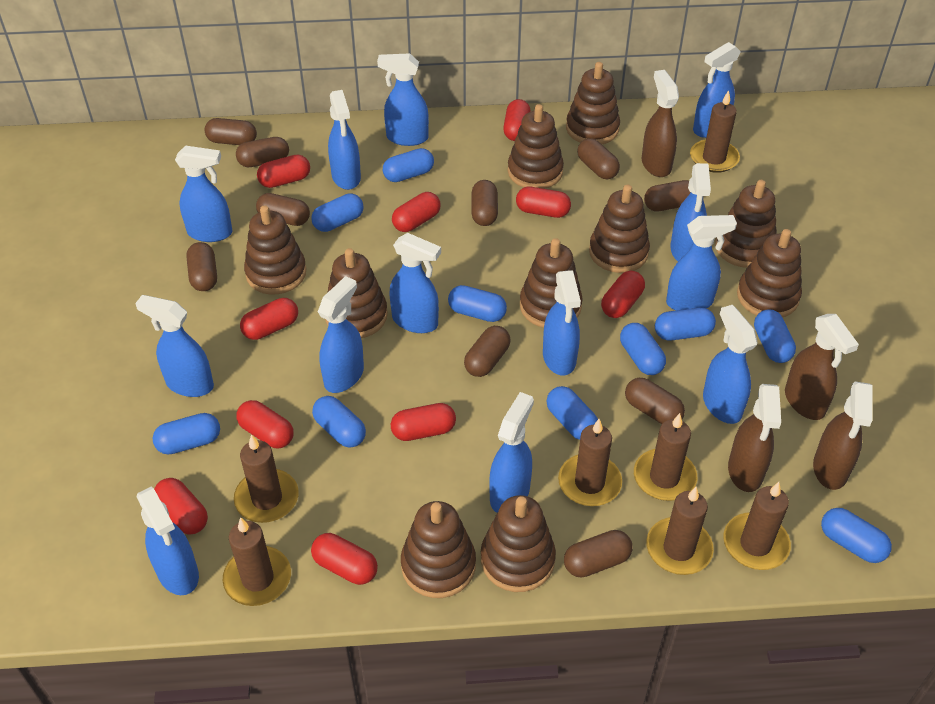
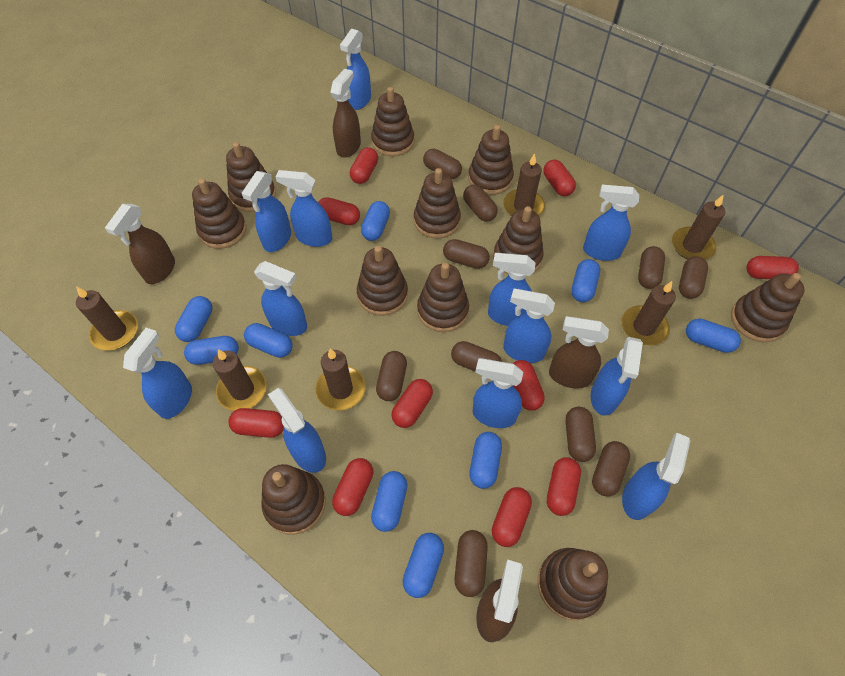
blue capsule: [152,413,220,455] [311,193,364,232] [312,396,366,448] [383,148,434,182] [448,285,507,322] [546,386,598,440] [620,323,666,375] [655,308,716,341] [754,310,796,363] [821,508,892,563] = 10 -> [175,296,212,342] [184,336,239,365] [244,323,293,358] [361,201,390,241] [371,471,407,532] [403,533,444,598] [469,432,502,489] [571,259,600,302] [686,319,741,353] = 9
blue spray bottle: [135,295,214,397] [137,486,199,595] [175,146,232,242] [318,276,364,393] [328,90,361,190] [377,53,429,146] [390,233,441,333] [489,392,534,513] [543,270,581,375] [666,215,737,310] [670,163,711,261] [693,42,741,138] [703,305,758,424] = 13 -> [123,328,192,419] [242,171,291,252] [254,261,307,336] [268,388,326,473] [276,170,332,247] [340,29,371,110] [473,358,523,428] [488,253,536,326] [503,289,555,363] [583,185,639,261] [591,337,643,416] [622,433,690,520] = 12
brown candle: [223,517,291,606] [234,434,299,523] [558,419,622,506] [634,413,697,501] [646,487,714,575] [690,90,740,173] [723,482,791,570] = 7 -> [76,286,138,351] [213,349,267,411] [315,348,366,410] [503,153,545,216] [621,281,676,345] [672,194,725,260] = 6
brown stacking toy: [244,205,306,294] [325,248,388,338] [401,501,476,598] [481,495,556,592] [508,104,564,189] [520,238,583,328] [566,62,620,144] [589,185,650,273] [715,180,777,268] [737,229,802,318] = 10 -> [192,178,246,249] [226,142,276,212] [262,464,326,535] [357,246,408,316] [371,87,414,157] [414,168,461,239] [417,263,469,332] [468,125,514,195] [493,206,544,275] [537,548,608,620] [731,273,805,342] = 11

